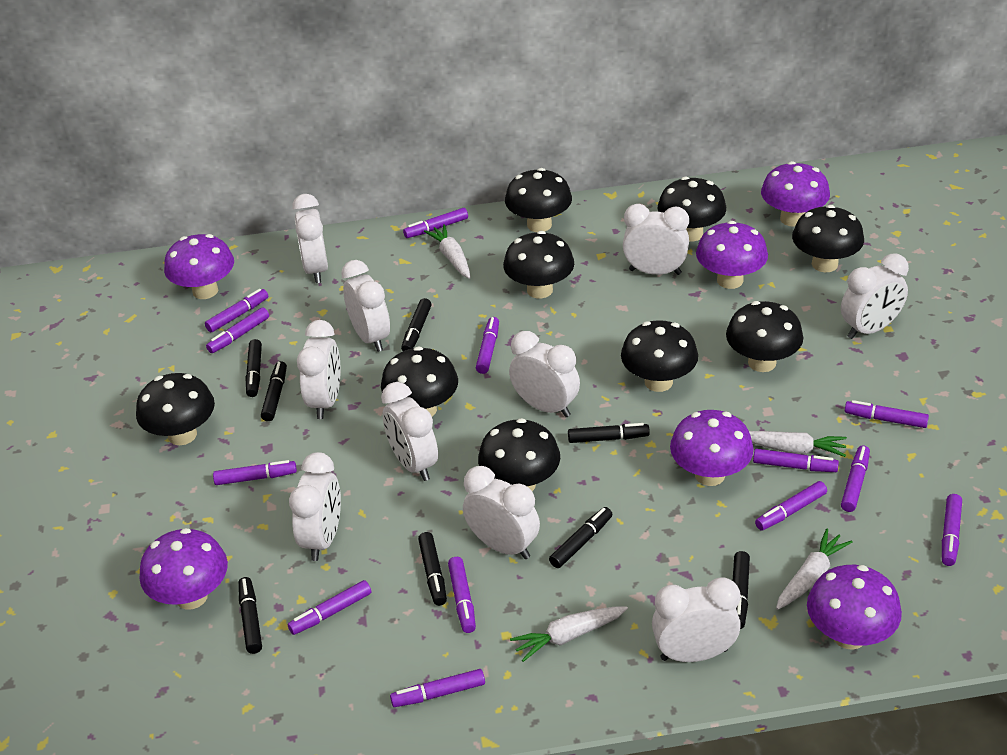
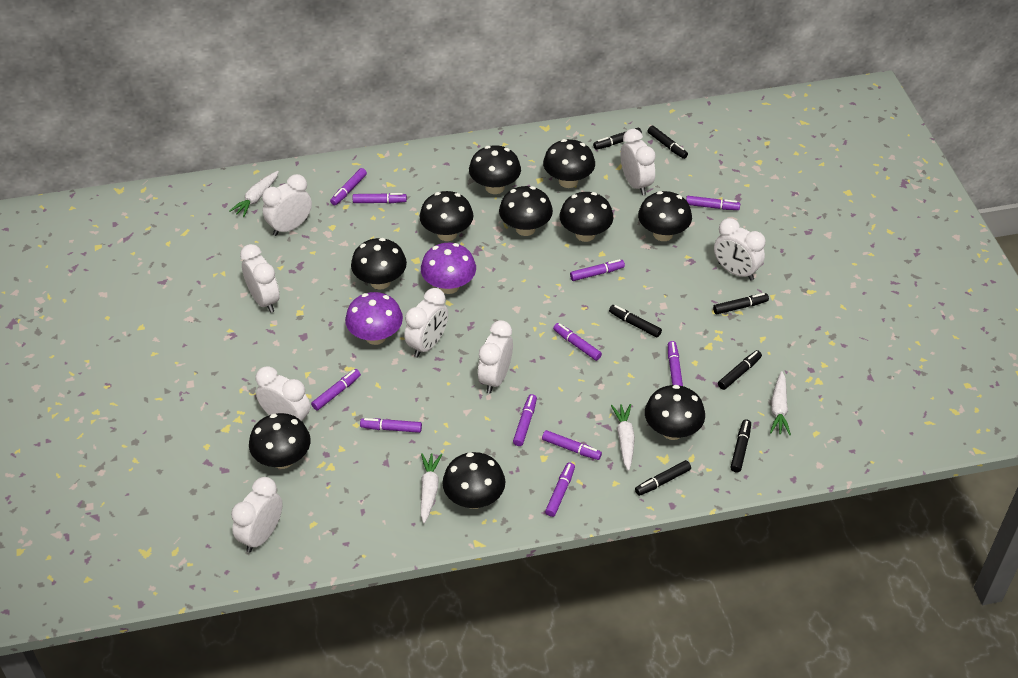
black marker: [238,577,262,654] [245,339,262,397] [261,361,287,421] [401,298,432,351] [418,532,447,606] [549,507,612,568] [568,423,650,443] [733,551,750,629] = 8 -> [593,128,642,150] [609,305,662,337] [635,460,691,496] [648,126,688,159] [713,293,769,314] [718,350,762,390] [730,420,751,472] = 7
black mushroom: [136,373,215,445] [381,346,458,416] [478,418,560,491] [503,231,574,298] [505,168,572,232] [621,320,698,392] [658,177,726,242] [726,301,803,372] [792,205,864,272] = 9 -> [249,413,311,469] [351,238,407,290] [420,191,473,241] [442,452,505,509] [469,145,521,194] [499,186,553,236] [543,139,595,188] [560,192,613,242] [638,191,692,241] [645,385,705,440] = 10
purple marker: [205,289,268,332] [206,307,269,353] [213,460,297,485] [287,580,371,635] [390,669,485,707] [403,208,468,238] [448,557,476,633] [476,317,499,374] [753,449,839,472] [755,481,827,531] [841,445,870,512] [845,400,929,428] [942,494,962,566] = 13 -> [311,369,361,411] [330,168,367,205] [353,193,407,203] [360,418,422,433] [513,394,537,446] [542,430,602,460] [545,462,575,517] [553,323,602,361] [570,259,625,281] [668,341,683,386] [686,196,740,210] = 11
purple mushroom: [139,528,228,610] [164,234,234,299] [670,410,754,486] [696,221,768,289] [761,161,830,227] [807,565,902,650] = 6 -> [345,292,403,345] [421,243,476,294] = 2
white clock: [289,452,341,561] [292,194,328,283] [297,320,340,419] [341,260,390,352] [381,382,438,481] [463,466,540,559] [509,331,580,417] [623,204,689,275] [652,577,741,662] [841,253,909,339] = 10 -> [231,477,283,553] [240,244,280,313] [255,366,310,421] [262,174,312,236] [404,288,448,357] [478,320,513,393] [620,129,656,195] [714,218,765,281] = 8

